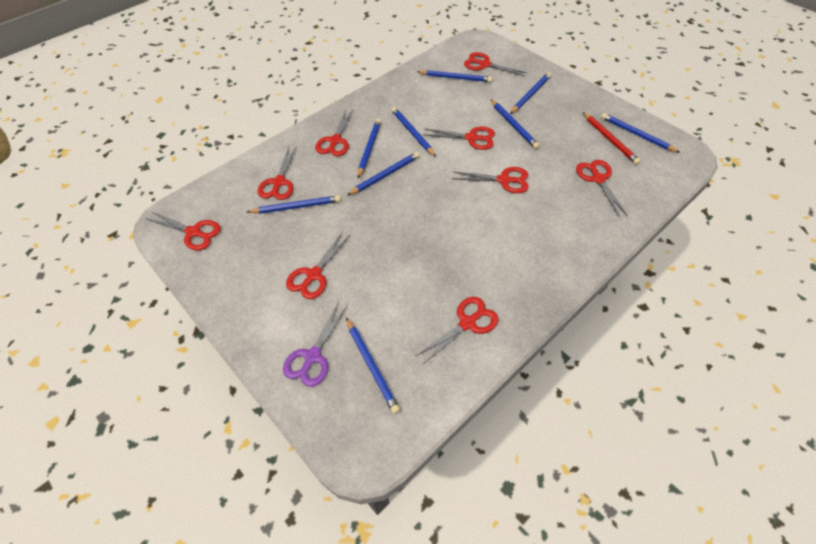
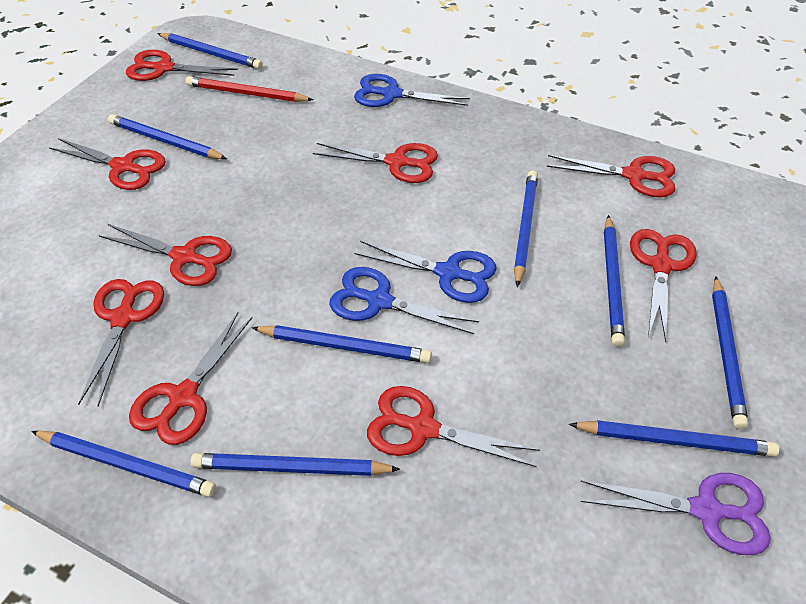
blue scissors: none = 0 -> [330,267,479,334] [354,74,470,107] [354,241,497,303] = 3

